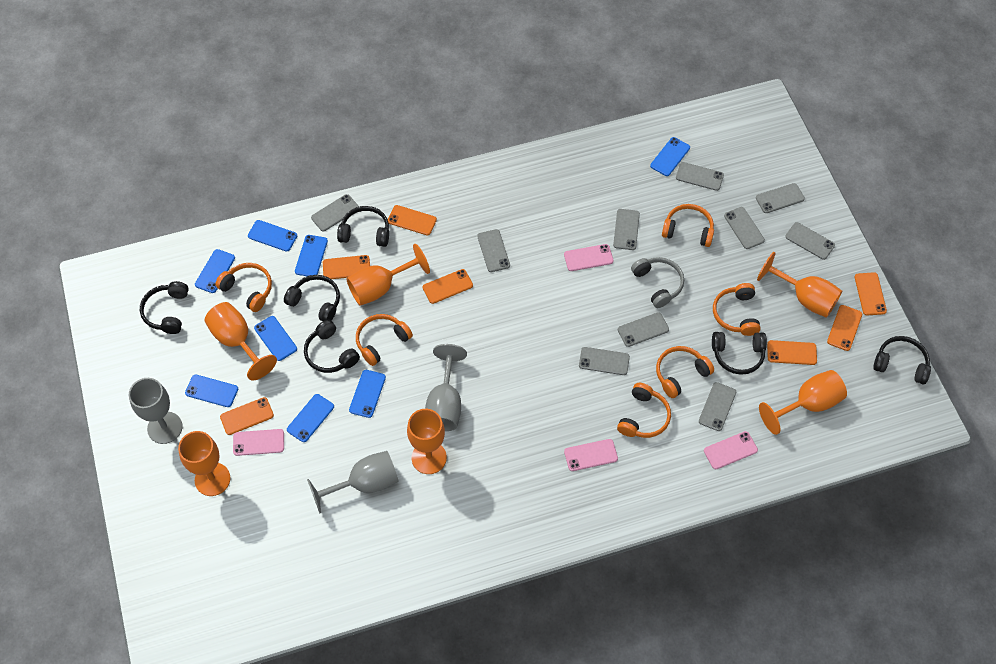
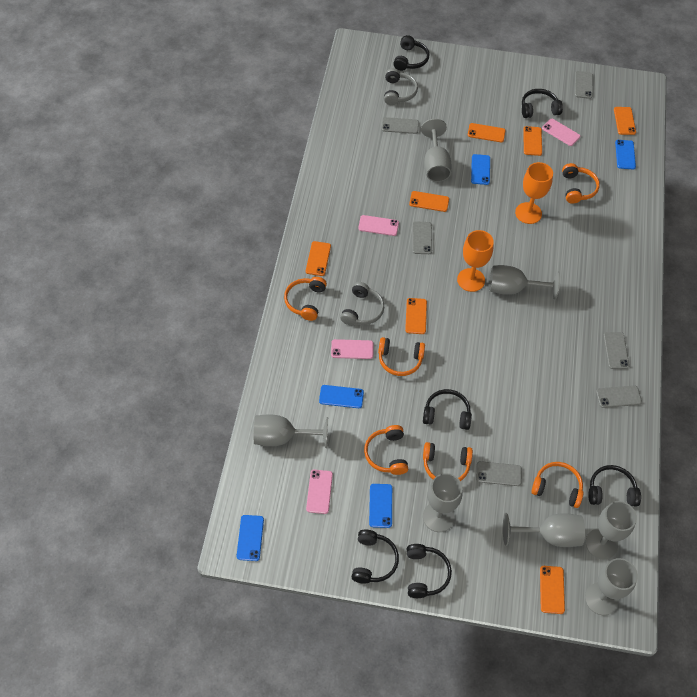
blue phone: [185,374,238,407] [195,249,235,293] [248,220,297,252] [254,316,297,361] [287,394,334,442] [295,235,328,276] [349,370,386,418] [650,137,690,176] = 8 -> [237,515,264,561] [319,385,364,408] [369,484,392,528] [471,154,490,185] [615,140,636,169] = 5
grey goblet: [129,378,183,444] [307,451,399,513] [425,344,467,431] = 3 -> [254,414,328,448] [421,119,451,182] [423,473,463,532] [489,265,560,300] [503,513,585,547] [585,558,638,615] [586,501,637,559] = 7
grey headphones: [631,257,684,308] = 1 -> [340,282,384,325] [384,68,418,105] = 2
grey phone: [311,194,359,231] [477,229,510,272] [579,347,630,375] [613,209,640,250] [618,312,669,347] [676,162,724,191] [699,382,736,431] [724,207,765,249] [756,183,805,213] [785,222,835,260] = 10 -> [382,117,419,134] [412,221,432,254] [476,461,522,486] [575,71,593,99] [596,386,642,408] [603,332,629,369] = 6
orange goblet: [178,431,231,496] [205,302,277,380] [346,244,430,306] [407,409,447,474] [757,252,842,318] [759,370,847,435] = 6 -> [457,230,494,292] [515,162,553,224] = 2

